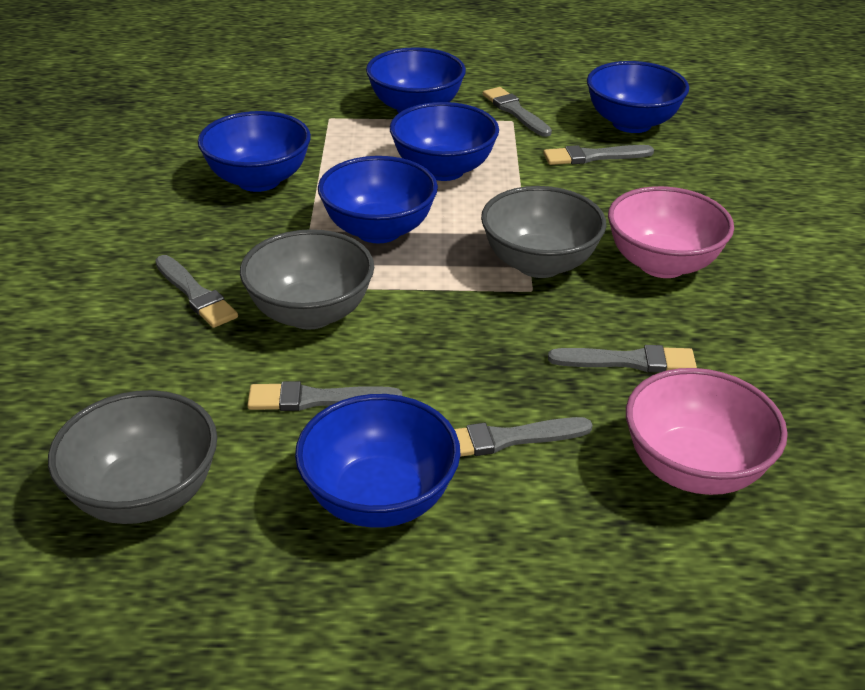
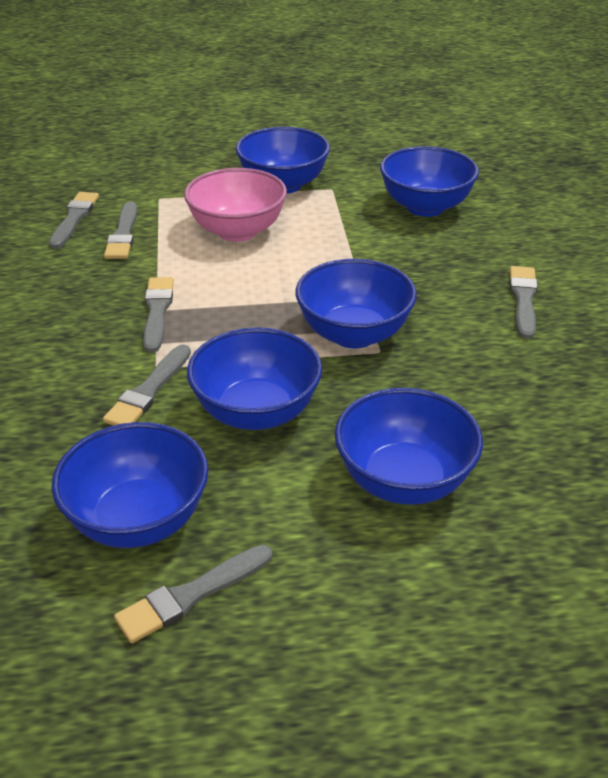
grey bowl: [48,390,217,524] [240,229,374,330] [481,186,607,278] = 3 -> none = 0
pink bowl: [608,186,734,278] [626,368,788,495] = 2 -> [184,168,287,242] = 1

